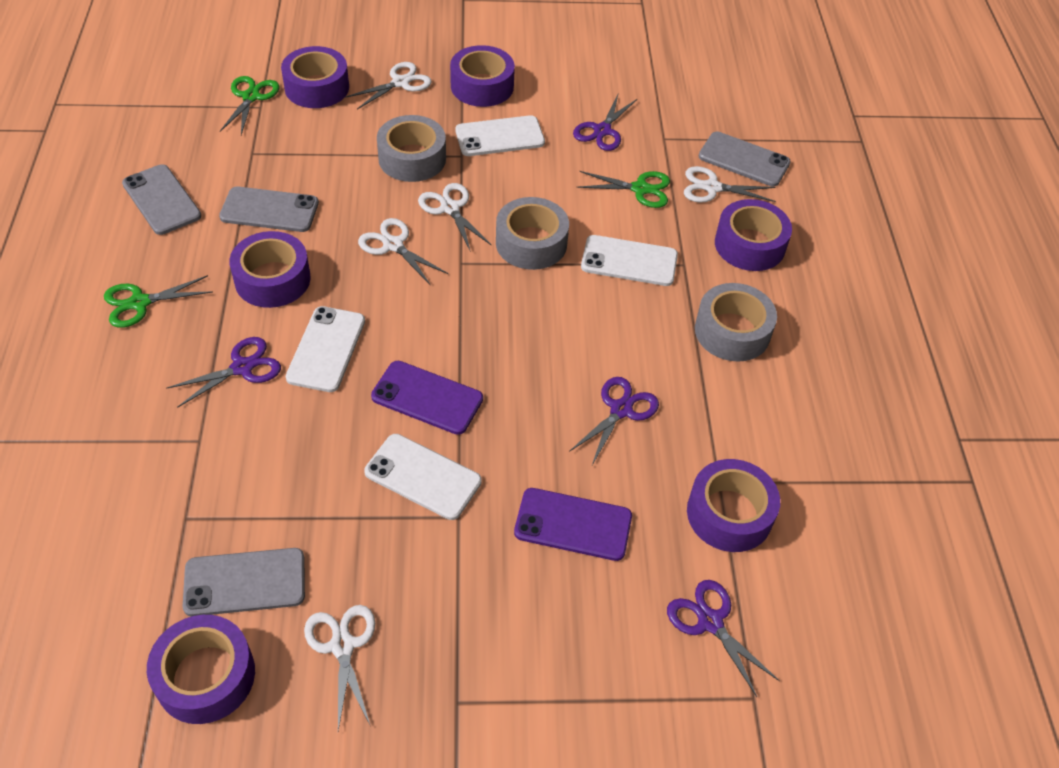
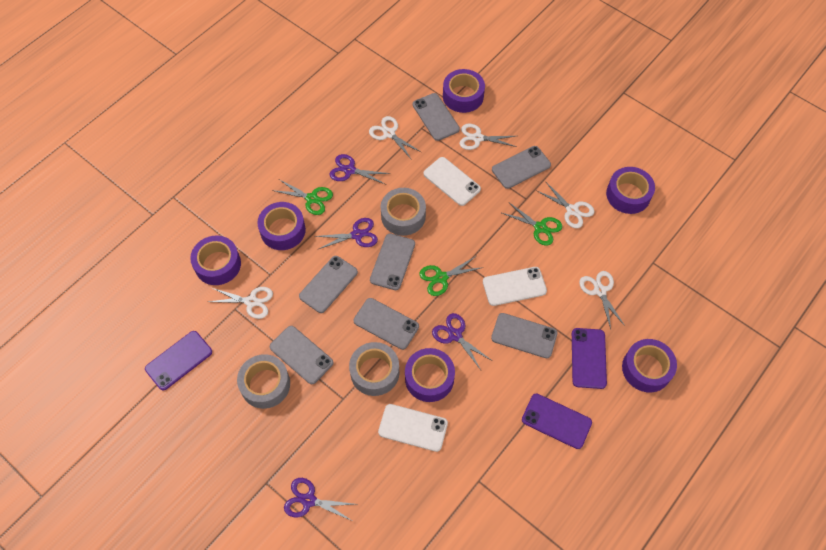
grey phone: [122,164,201,235] [183,548,305,616] [219,186,319,232] [699,132,791,187] = 4 -> [270,326,333,384] [299,256,358,313] [354,298,419,350] [370,233,415,290] [413,93,460,141] [491,313,558,358] [492,146,551,189] = 7
purple phone: [371,361,483,435] [514,488,632,561] = 2 -> [145,331,212,390] [522,394,592,449] [572,328,607,389] = 3
white phone: [286,306,365,392] [364,434,482,520] [455,115,545,156] [581,235,678,286] = 4 -> [378,404,448,452] [423,157,481,206] [483,267,547,306] = 3

